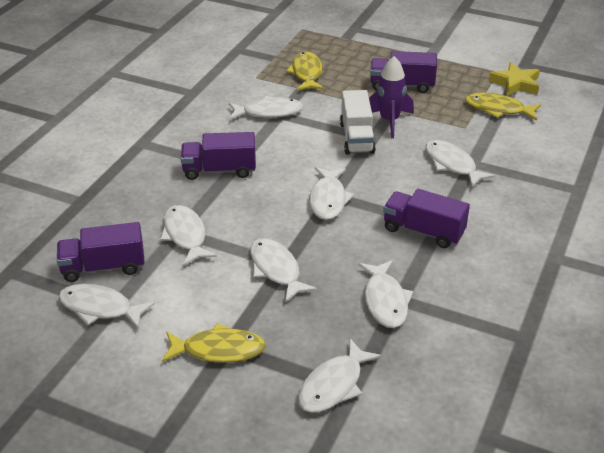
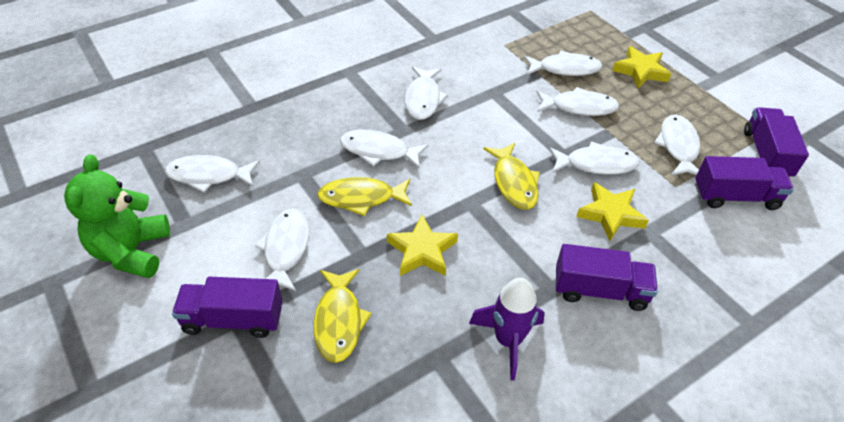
green teddy bear: none = 0 -> [64,154,170,278] = 1
white truck: [340,90,376,155] = 1 -> none = 0
yellow star: [489,62,540,96] = 1 -> [387,215,458,276] [576,182,649,241] [612,46,671,88] = 3

